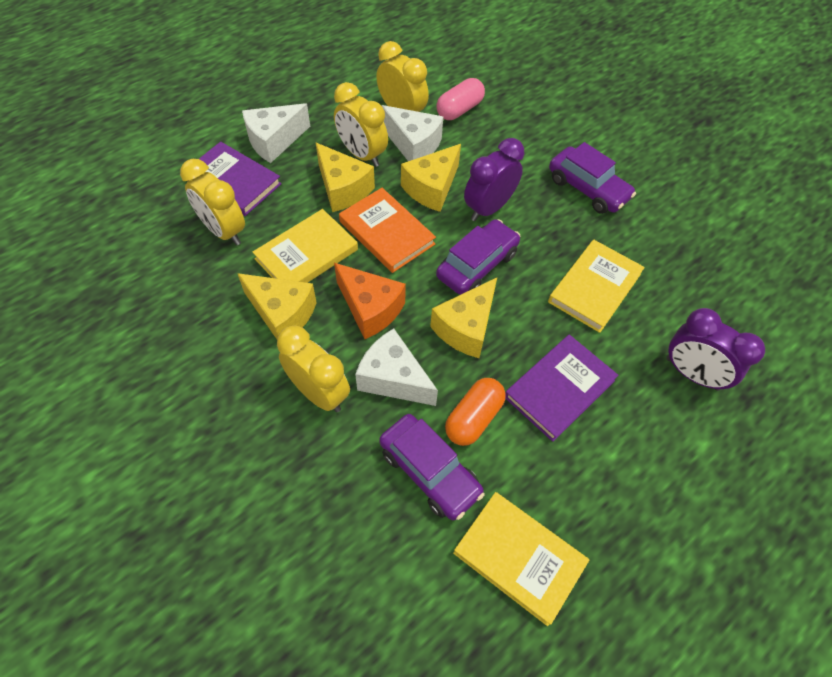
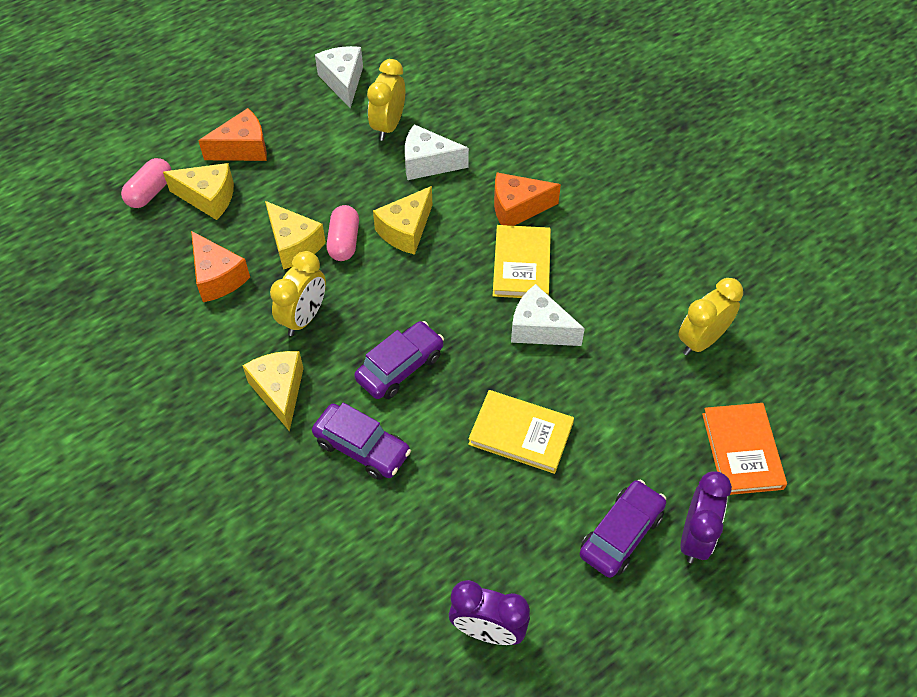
orange capsule: [445,378,506,446] = 1 -> none = 0
orange cheese: [334,263,406,339] = 1 -> [191,231,250,302] [198,108,267,161] [494,173,561,226] = 3
pink capsule: [437,78,485,120] = 1 -> [121,158,172,208] [327,205,359,261] = 2
purple book: [188,142,282,216] [505,334,618,442] = 2 -> none = 0
yellow book: [253,209,358,283] [453,492,589,626] [548,240,645,333] = 3 -> [468,390,574,474] [493,225,551,298] = 2
yellow clock: [180,159,245,245] [277,325,350,412] [334,82,388,167] [376,41,429,112] = 4 -> [270,251,326,336] [367,59,405,141] [678,278,743,355] = 3

